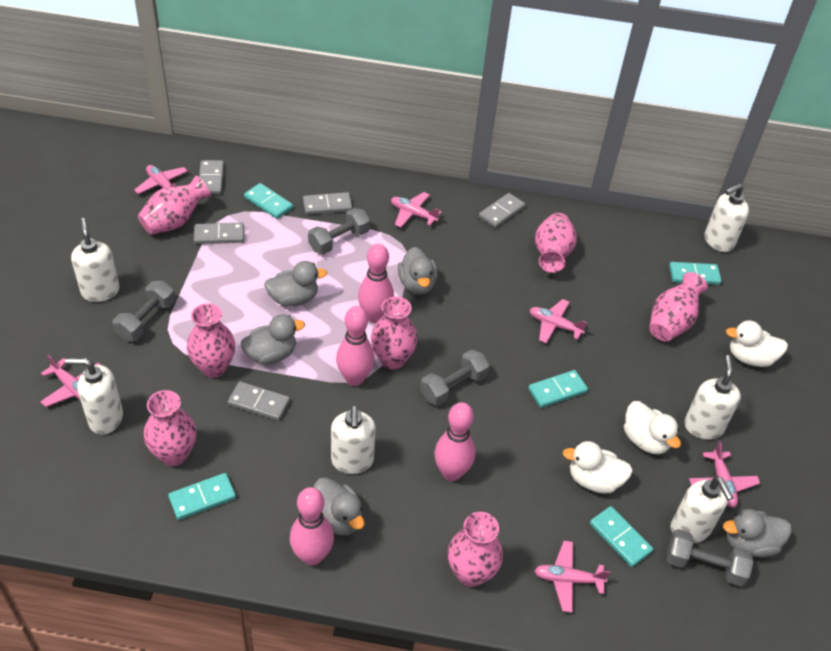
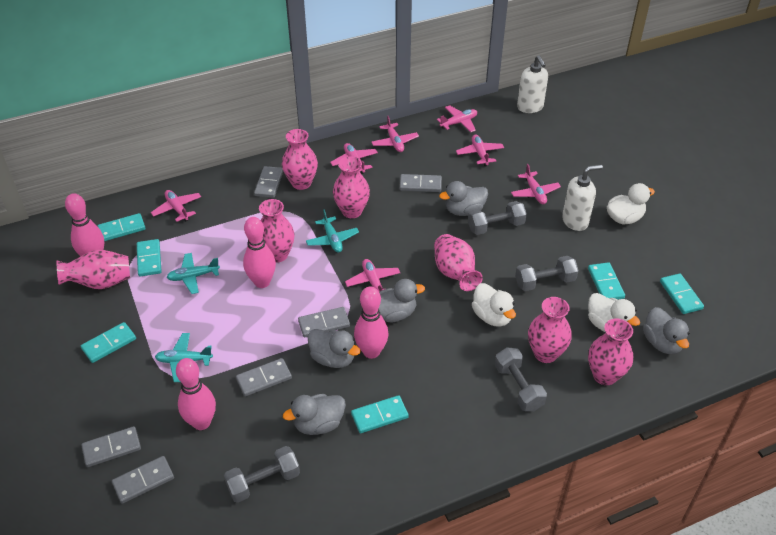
grey domino: [194,222,244,244] [199,160,224,194] [228,381,290,421] [303,192,352,215] [479,193,526,228] = 5 -> [81,426,141,467] [112,456,174,504] [236,358,292,396] [254,166,283,198] [298,307,350,337] [400,174,442,192] = 6
pink plane: [40,354,101,407] [134,165,188,194] [391,192,442,227] [529,299,588,343] [534,541,611,613] [689,441,760,508] = 6 -> [151,190,201,222] [330,143,378,174] [345,259,400,292] [372,116,419,152] [437,105,477,132] [456,135,504,166] [511,164,561,204] = 7
turquoise domino: [168,473,236,520] [244,183,293,219] [528,370,588,408] [590,506,653,567] [669,262,722,285] = 5 -> [81,322,136,363] [98,213,146,241] [137,239,162,277] [351,395,409,433] [588,262,625,299] [660,273,704,314] = 6
turquoise plane: none = 0 -> [155,333,213,382] [167,253,220,294] [306,209,359,253] = 3
white soap dispenser: [65,358,123,435] [71,218,120,302] [331,405,376,474] [671,476,734,543] [684,355,741,440] [704,183,749,252] = 6 -> [517,55,548,113] [562,165,603,231] = 2

